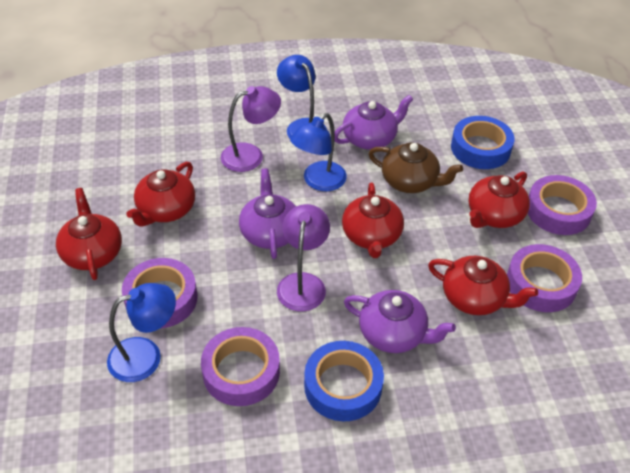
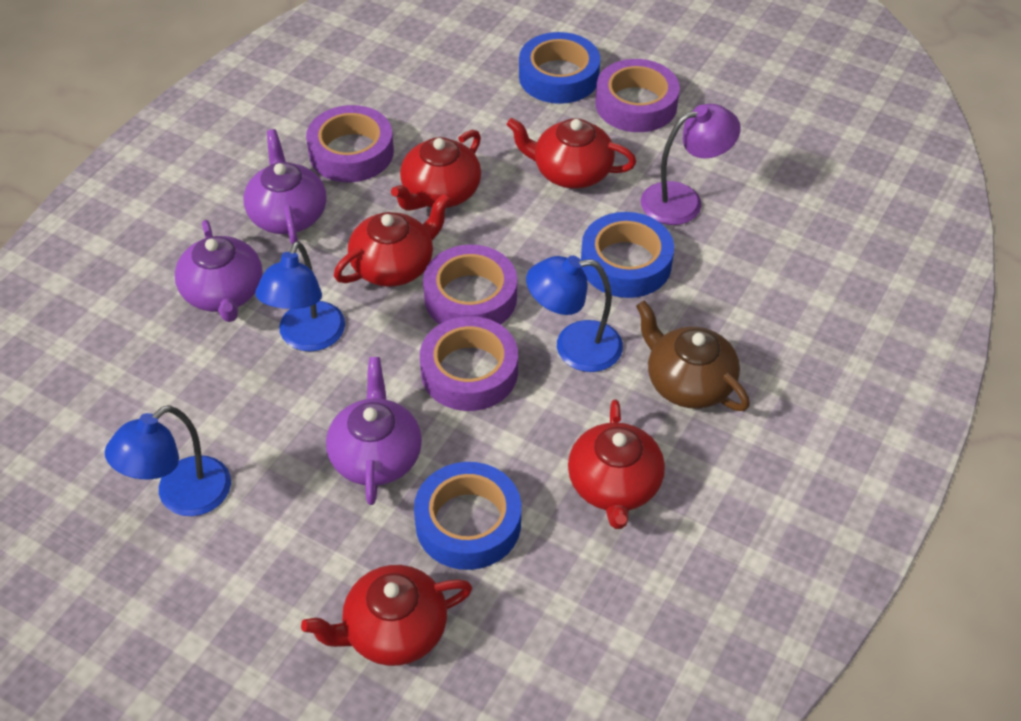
blue tape: [304,341,384,421] [451,116,514,169] = 2 -> [414,462,521,570] [519,32,600,104] [581,212,674,298] = 3
purple lamp: [221,86,281,172] [277,204,330,312] = 2 -> [641,104,741,225] = 1

